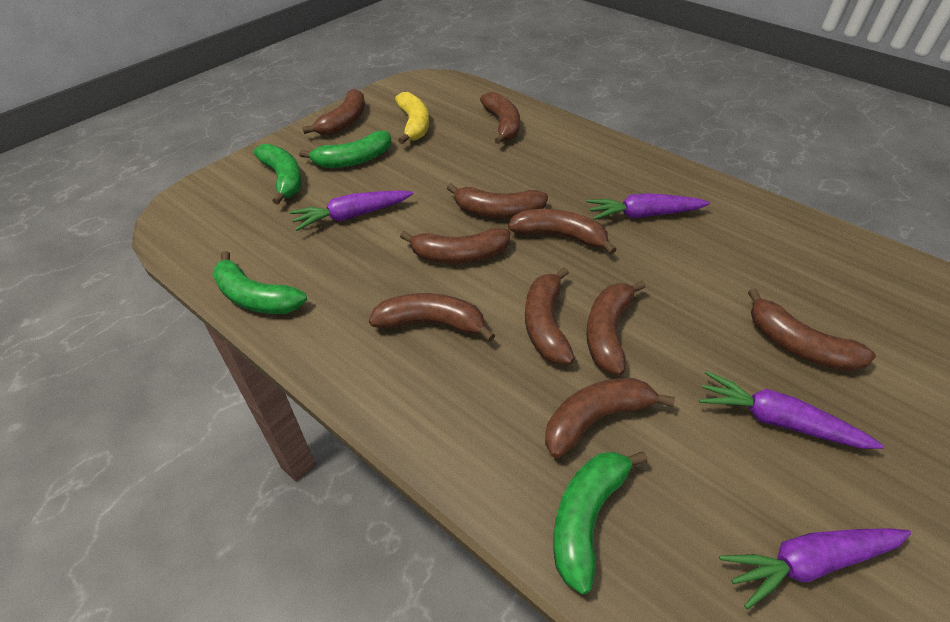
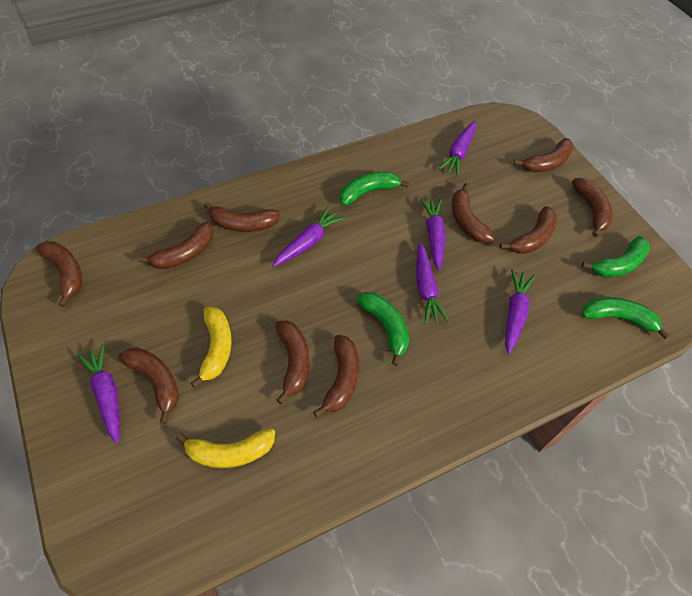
purple carrot: [290,190,413,231] [587,193,710,220] [699,371,884,449] [719,528,911,609] = 4 -> [77,344,120,444] [272,206,345,267] [416,242,449,325] [420,198,446,271] [439,121,476,176] [505,269,535,354] = 6
yellow banana: [395,92,429,144] = 1 -> [176,428,275,468] [190,307,232,388] = 2

